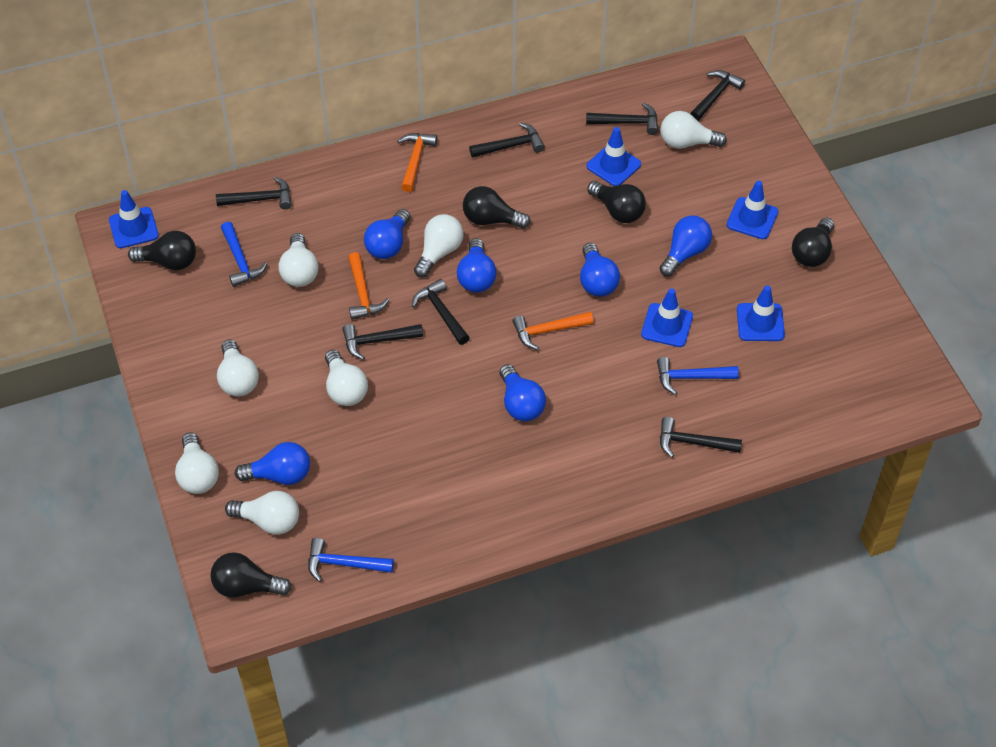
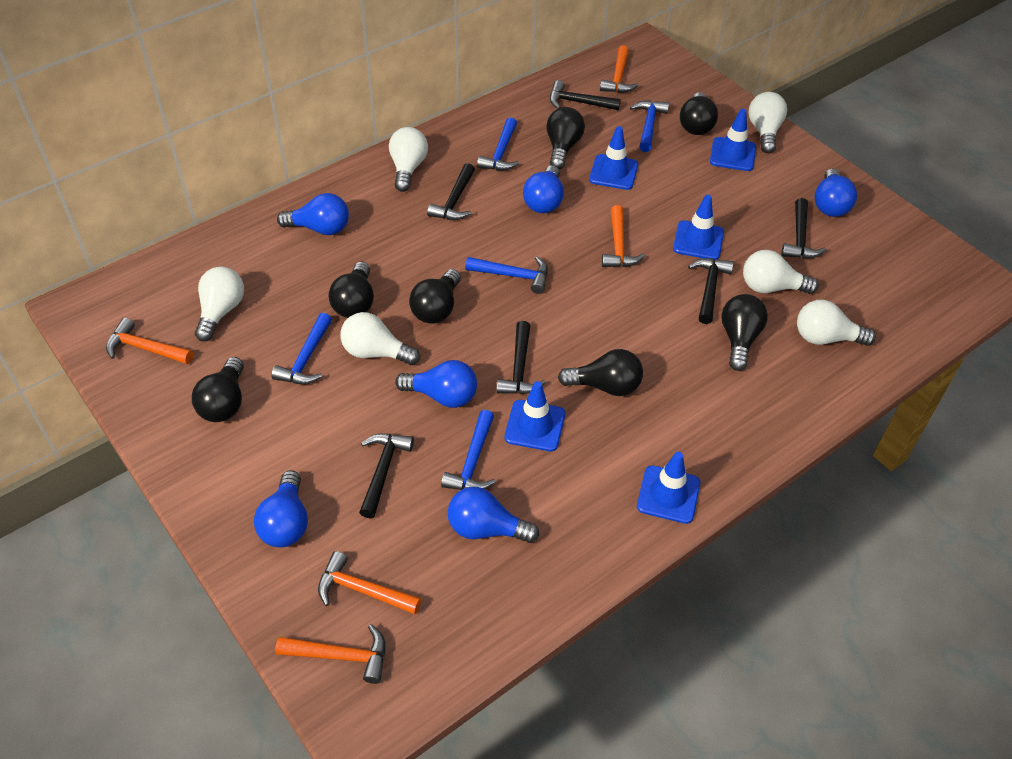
black hammer: [216,177,292,210] [342,324,423,360] [412,279,470,345] [469,123,545,158] [586,103,658,135] [660,417,742,458] [690,70,745,121] = 7 -> [359,434,414,518] [427,163,475,220] [496,321,546,394] [550,80,621,110] [688,258,734,324] [781,198,826,259] = 6
black light bulb: [128,231,196,270] [210,552,292,598] [463,186,531,229] [587,181,646,223] [792,217,834,267] = 5 -> [192,357,244,422] [329,262,374,318] [409,269,461,324] [546,107,585,169] [558,349,643,396] [680,92,718,135] [721,294,768,371] = 7
blue hammer: [221,222,268,287] [308,538,394,582] [657,357,739,395] = 3 -> [271,313,332,384] [441,410,496,490] [465,256,548,294] [477,118,519,171] [630,100,669,152] = 5
orange hammer: [348,252,389,320] [397,133,437,192] [512,311,594,350] = 3 -> [106,318,193,364] [275,624,385,684] [318,551,421,614] [600,45,638,93] [602,205,645,267] = 5
white light bulb: [175,432,219,494] [217,339,259,396] [225,491,299,535] [279,233,318,287] [325,350,368,406] [414,214,464,278] [661,111,727,149] = 7 -> [195,266,244,342] [340,312,420,365] [389,127,428,192] [743,250,819,294] [749,92,787,153] [797,300,876,346] = 6

